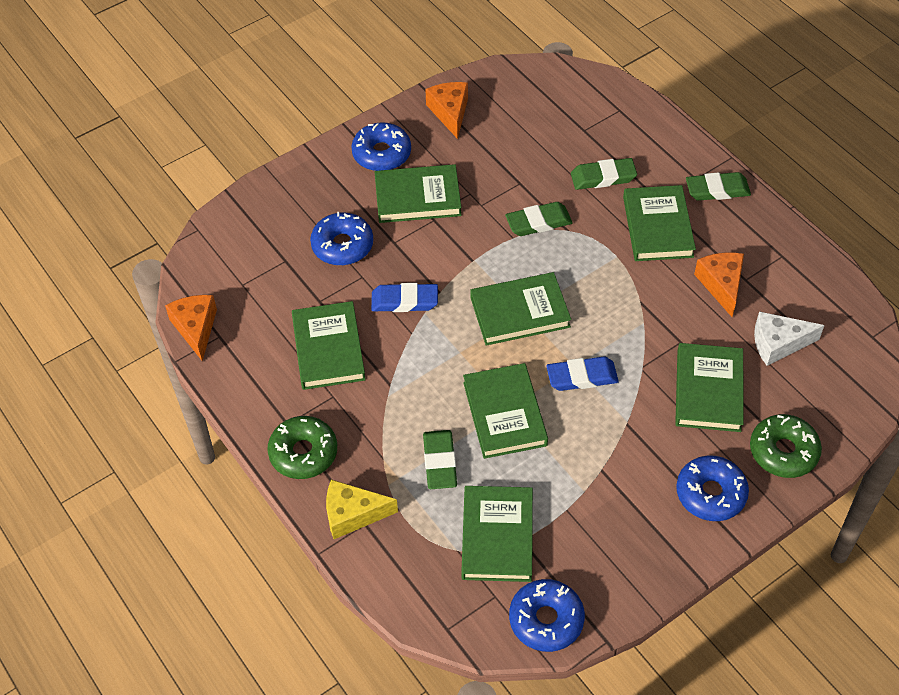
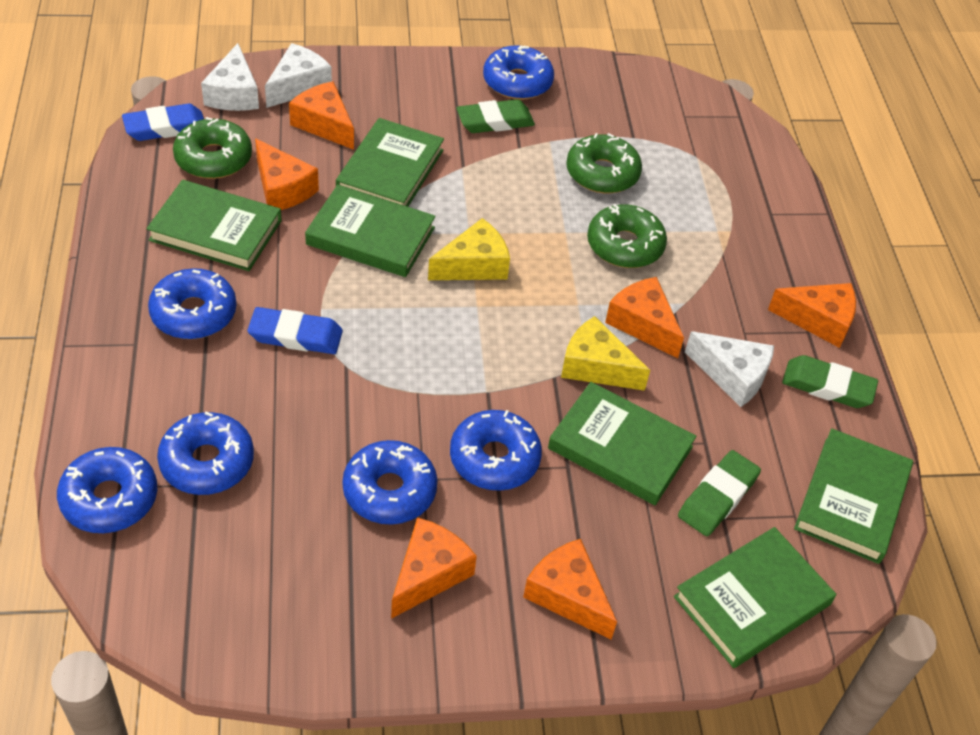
blue donut: [310,212,373,265] [351,122,411,171] [509,579,585,652] [676,455,749,521] = 4 -> [57,447,157,533] [148,268,237,339] [157,411,254,495] [342,440,438,525] [450,410,542,491] [483,45,554,100] = 6
green book: [292,301,366,390] [375,164,462,223] [461,486,533,582] [463,363,548,459] [470,272,571,346] [623,185,696,261] [675,343,744,432] = 7 -> [146,180,282,271] [305,185,436,277] [336,118,444,207] [548,382,696,505] [674,527,836,668] [794,428,913,564] = 6
green donut: [267,416,337,479] [750,414,822,478] = 2 -> [173,117,252,179] [566,133,642,193] [587,204,667,268] = 3
green eraser: [423,430,457,489] [505,202,573,236] [571,158,637,190] [686,172,751,201] = 4 -> [456,99,535,133] [678,450,761,536] [782,355,878,408] = 3
orange cheese: [165,295,217,361] [425,82,468,139] [694,253,744,317] = 3 -> [255,139,319,210] [289,81,354,150] [391,517,477,619] [523,539,617,640] [605,277,684,358] [768,283,856,348] = 6
white cheese: [754,311,825,366] = 1 -> [201,43,259,111] [265,43,332,108] [685,331,774,407] = 3
yellow cheese: [326,479,398,539] = 1 -> [428,218,510,280] [561,316,650,391] = 2

